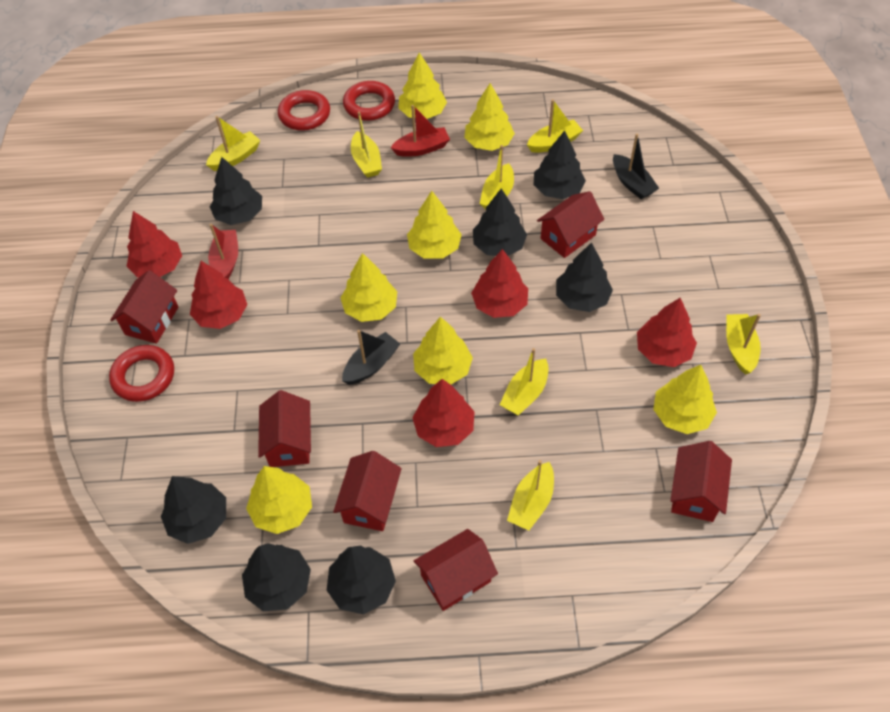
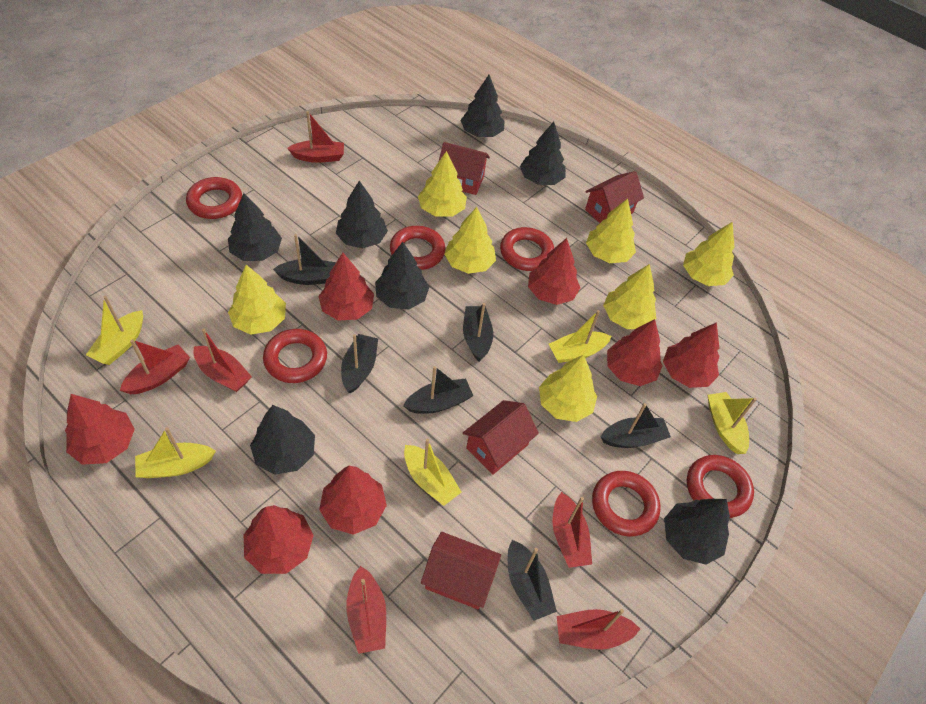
black boat: [342,330,400,385] [613,133,659,199] = 2 -> [273,234,336,285] [341,334,378,393] [403,366,473,414] [463,303,493,362] [508,540,557,621] [600,403,671,448] = 6
red boat: [208,224,238,279] [390,105,450,157] = 2 -> [120,339,190,394] [193,329,252,392] [287,111,344,163] [346,566,386,654] [553,492,592,568] [557,609,640,650] = 6
red house: [110,270,178,344] [258,390,311,467] [333,451,402,531] [414,529,498,611] [537,191,604,258] [670,441,732,522] = 6 -> [421,532,501,610] [439,142,490,195] [463,400,539,475] [585,171,644,223] = 4
red ring: [109,345,174,402] [278,90,330,131] [343,81,395,121] = 3 -> [186,177,242,219] [263,329,327,383] [390,226,445,270] [500,227,554,271] [592,471,660,536] [687,455,754,518] = 6
red tree: [127,211,182,277] [190,261,247,329] [413,379,475,447] [471,249,528,318] [637,298,697,367] = 5 -> [65,394,135,465] [244,505,314,574] [318,253,374,321] [319,466,387,535] [528,238,580,305] [607,319,663,386] [663,322,719,388] = 7
yellow boat: [206,116,261,171] [351,111,382,178] [480,145,514,209] [500,348,548,416] [507,460,554,531] [527,99,583,153] [726,314,761,375] = 7 -> [86,296,143,365] [135,427,216,478] [404,439,462,506] [549,310,611,363] [708,392,757,454] = 5

